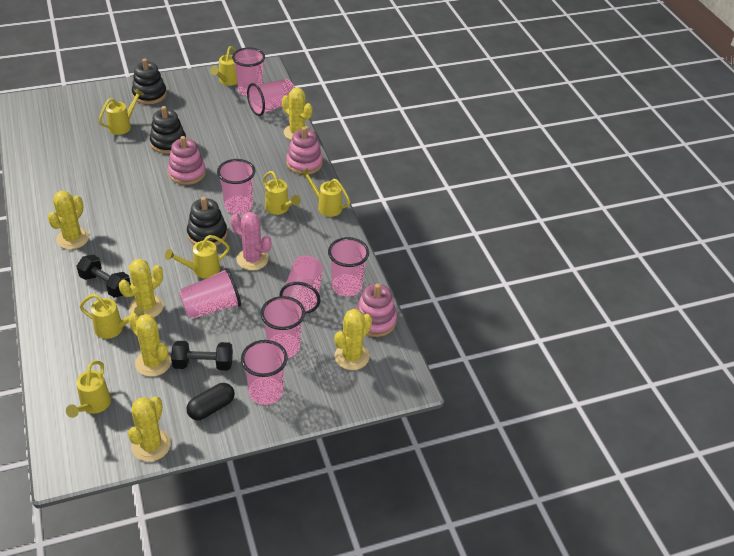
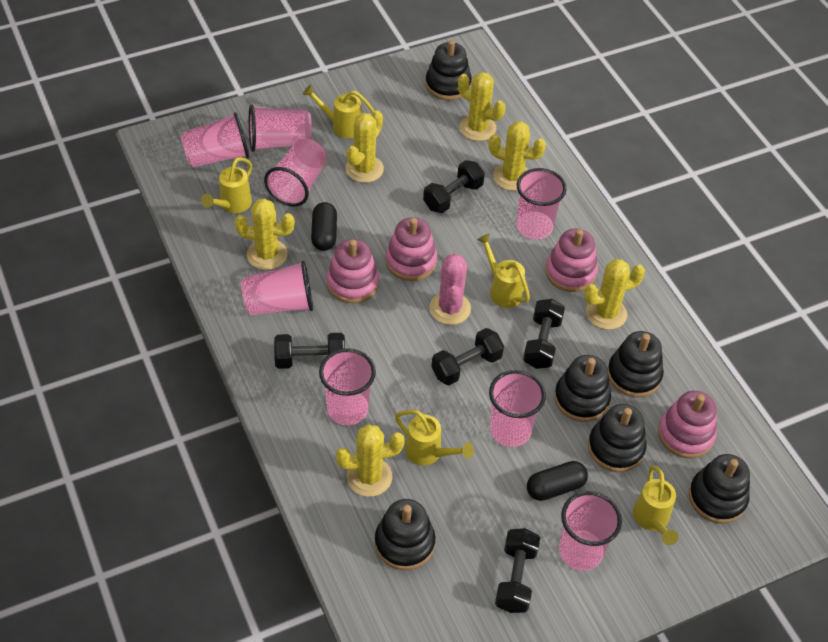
black capsule: [186,383,235,420] = 1 -> [311,202,337,251] [527,461,588,501] = 2
black dumbbell: [77,255,131,298] [171,341,233,371] = 2 -> [274,333,345,369] [423,160,485,213] [431,328,504,385] [495,528,540,613] [523,299,565,369] = 5
black stacking toy: [132,58,167,104] [150,106,186,154] [187,197,227,246] = 3 -> [375,499,435,570] [425,40,472,101] [554,355,611,422] [588,404,646,472] [608,331,664,397] [689,454,750,523] = 6
pink stacking toy: [168,136,206,185] [286,127,323,174] [356,284,397,337] = 3 -> [327,239,379,303] [386,217,437,281] [545,229,598,292] [658,391,717,459] = 4
yellow watering can: [66,361,111,418] [80,294,144,339] [99,88,144,135] [165,235,230,279] [210,46,237,86] [263,171,301,215] [300,168,350,217] = 7 -> [201,157,252,213] [303,85,375,138] [395,410,474,466] [477,234,530,308] [633,465,678,545] = 5

